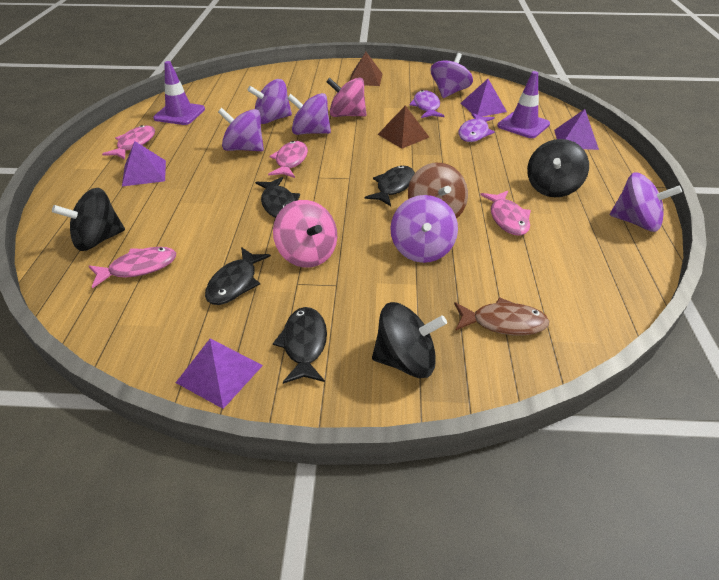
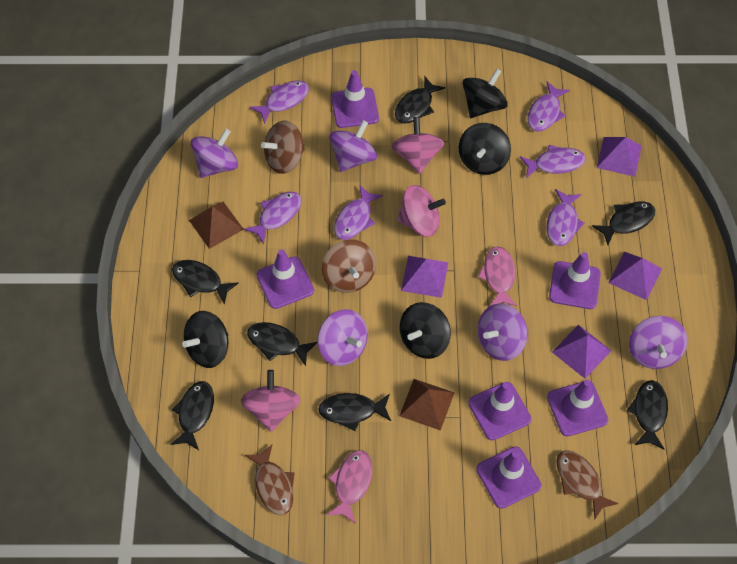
black fish: [205,247,271,305] [255,177,300,218] [273,307,327,384] [365,166,415,206] = 4 -> [170,381,214,450] [172,260,239,305] [247,322,317,366] [318,393,391,431] [395,77,445,124] [592,202,655,245] [627,380,668,449] = 7
black spinning top: [52,188,125,251] [372,302,447,378] [527,139,589,197] = 3 -> [182,311,228,368] [400,302,451,359] [459,123,511,175] [462,69,508,118] = 4
brown fish: [454,297,549,335] = 1 -> [245,445,295,515] [556,450,619,519] = 2
brown spinning top: [408,163,468,219] = 1 -> [261,121,305,174] [322,240,376,293] = 2
pink fish: [89,247,176,289] [102,125,155,160] [268,141,308,178] [480,191,531,236] = 4 -> [326,450,372,524] [478,246,517,307] = 2
pink spinning top: [273,200,337,268] [326,78,367,117] = 2 -> [241,370,301,432] [391,117,444,174] [397,185,446,237] = 3
purple fish: [409,90,444,118] [459,113,495,142] = 2 -> [244,192,302,245] [250,80,309,124] [334,185,383,240] [520,145,586,178] [527,81,570,131] [546,189,585,246] = 6
purple spinning top: [218,108,264,151] [247,79,292,124] [287,93,331,135] [390,195,458,263] [430,53,473,98] [610,172,682,232] = 6 -> [191,129,238,178] [318,309,368,366] [329,120,377,172] [477,303,528,361] [629,316,687,369] = 5
purple traffic cone: [153,61,205,125] [497,71,550,138] = 2 -> [256,250,314,309] [331,70,379,128] [468,382,531,440] [476,447,541,509] [547,379,608,436] [549,252,601,309] = 6

